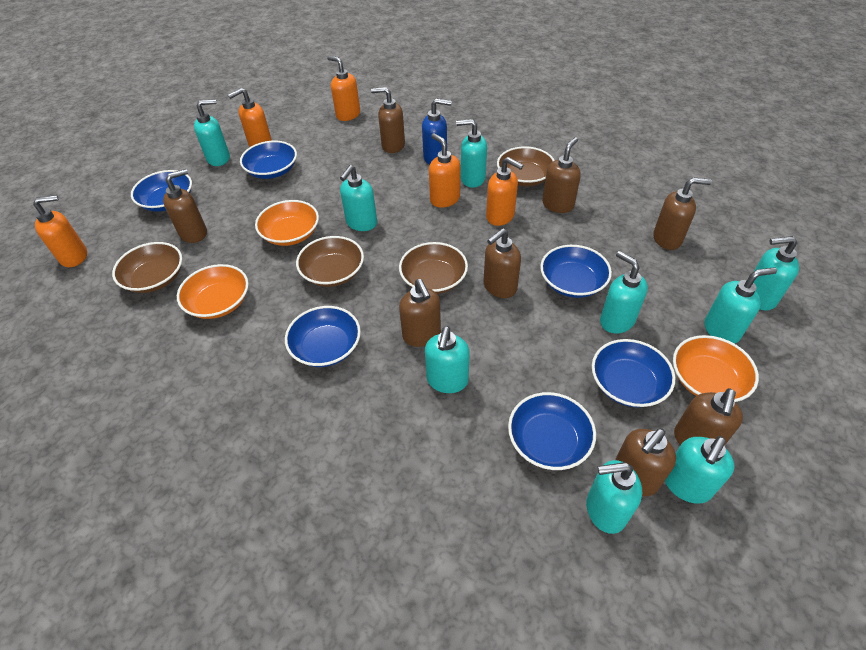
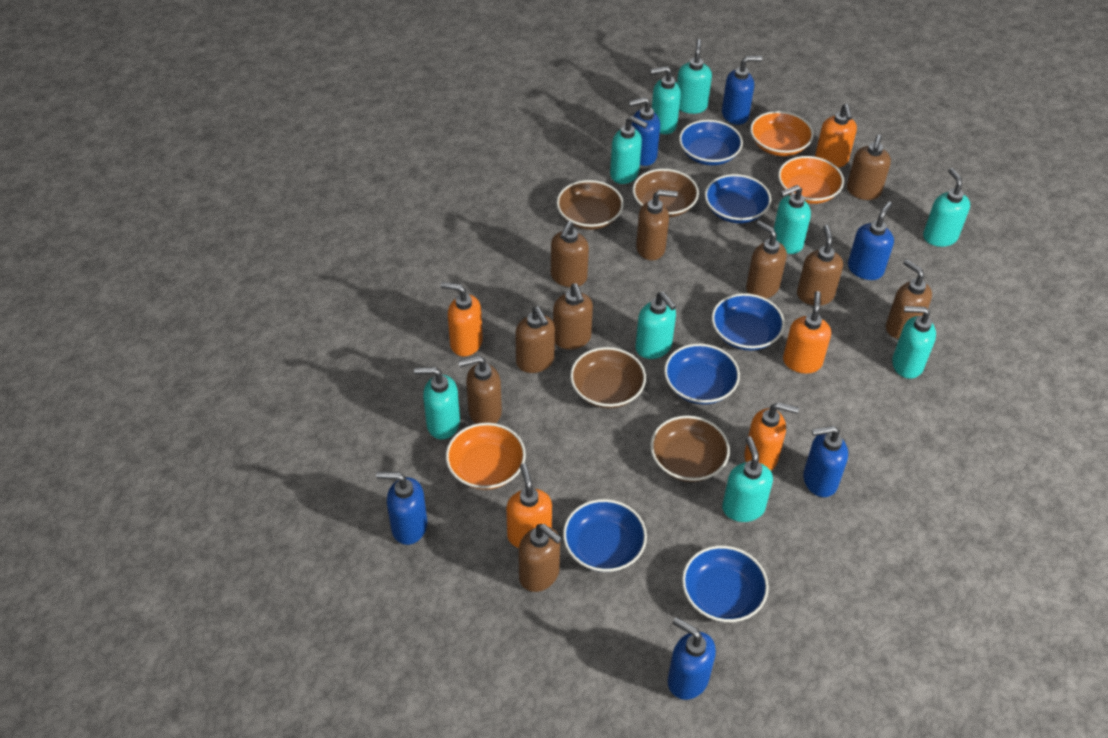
blue soap dispenser: [422,98,452,165] = 1 -> [376,472,427,545] [629,97,660,166] [668,617,716,700] [722,56,762,125] [803,426,848,497] [848,201,894,280] = 6
brown soap dispenser: [163,169,207,243] [371,87,405,153] [399,279,441,347] [483,228,521,298] [542,137,581,213] [615,428,676,496] [653,177,712,250] [674,388,743,446] = 8 -> [458,356,502,424] [515,306,555,373] [518,524,562,592] [551,221,589,287] [553,283,593,350] [636,190,678,260] [746,221,787,299] [797,225,843,305] [847,135,891,200] [886,259,932,339] = 10

